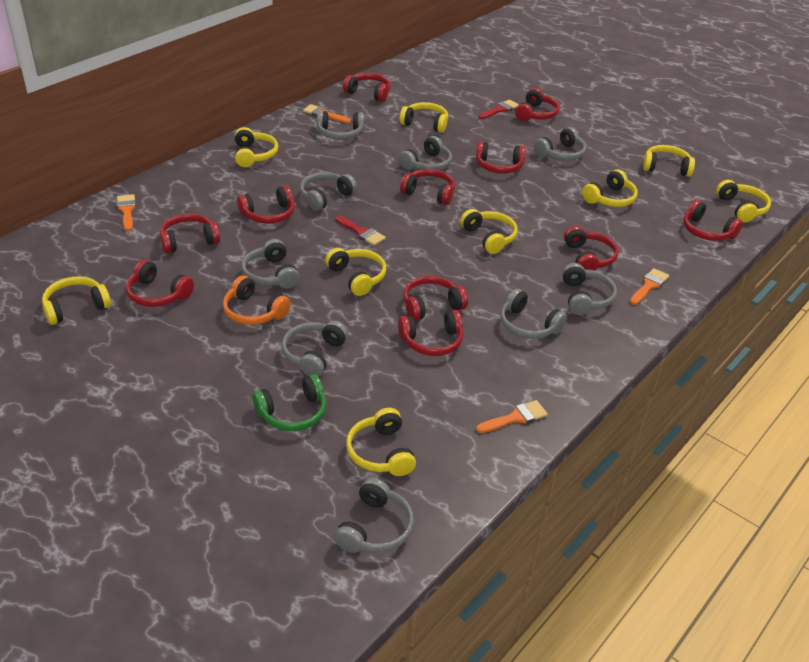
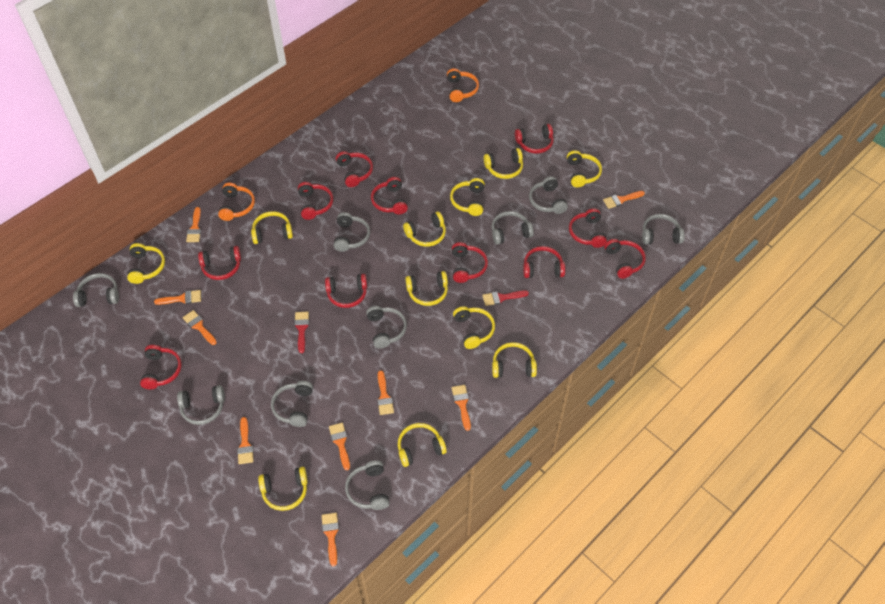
green headphones: [253,374,326,431] = 1 -> none = 0
orange brush: [117,194,136,231] [303,104,351,123] [476,400,548,433] [630,268,669,305] = 4 -> [154,290,201,305] [183,310,217,345] [186,207,201,242] [237,417,253,464] [322,513,339,566] [329,423,350,470] [377,371,394,415] [452,385,471,431] [603,191,645,209] = 9
orange headphones: [223,275,291,325] = 1 -> [218,183,255,221] [447,68,479,102] = 2
yellow headphones: [42,276,111,325] [235,127,278,167] [325,248,386,296] [346,408,416,476] [400,102,448,133] [460,209,518,254] [582,169,638,207] [643,145,695,177] [716,180,771,223] = 9 -> [127,243,165,284] [251,211,293,244] [258,467,308,511] [398,423,447,467] [403,212,446,247] [405,271,448,306] [450,178,485,216] [453,306,495,349] [484,148,523,179] [492,342,537,378] [567,150,602,187] = 11

